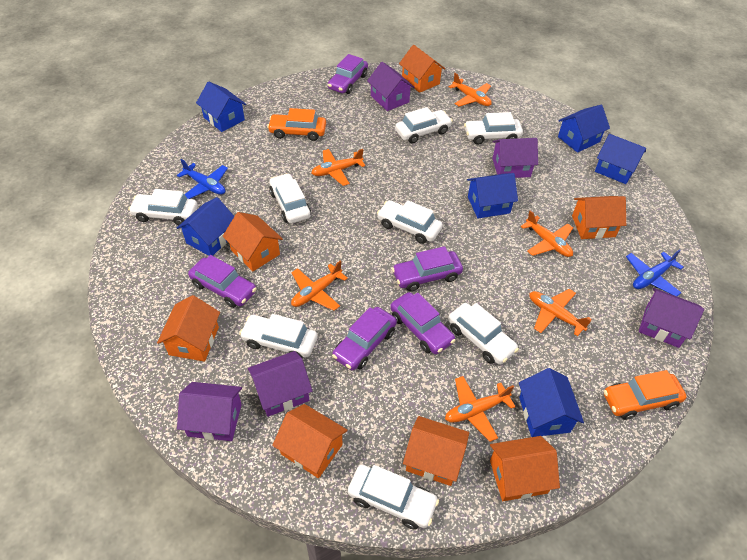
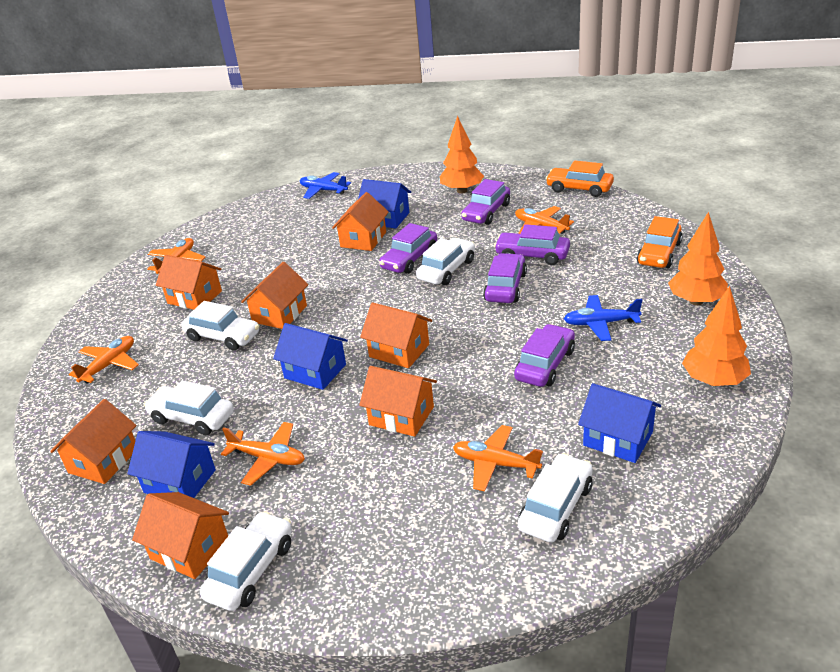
blue house: [177,197,234,256] [196,81,246,132] [467,173,518,218] [519,368,584,437] [558,105,610,153] [595,134,646,184] = 6 -> [127,431,216,498] [273,323,348,390] [358,179,411,228] [578,383,661,463] = 4
orange plane: [291,260,348,311] [311,149,365,186] [445,376,516,442] [449,73,492,107] [521,210,573,257] [529,289,592,336] = 6 -> [69,336,139,383] [147,238,205,274] [221,422,305,486] [453,425,543,491] [515,206,574,234] = 5
orange tree: none = 0 -> [440,116,484,194] [668,212,728,306] [682,286,751,386] = 3
purple house: [177,382,242,441] [248,351,312,417] [367,62,414,111] [492,138,538,178] [639,288,704,348] = 5 -> none = 0
white car: [128,189,198,225] [239,314,317,358] [269,173,311,224] [348,465,439,530] [377,200,443,244] [395,107,453,143] [448,303,519,365] [464,112,523,145] = 8 -> [144,381,234,435] [181,301,259,351] [200,511,292,611] [416,238,475,285] [518,453,593,542] = 5

